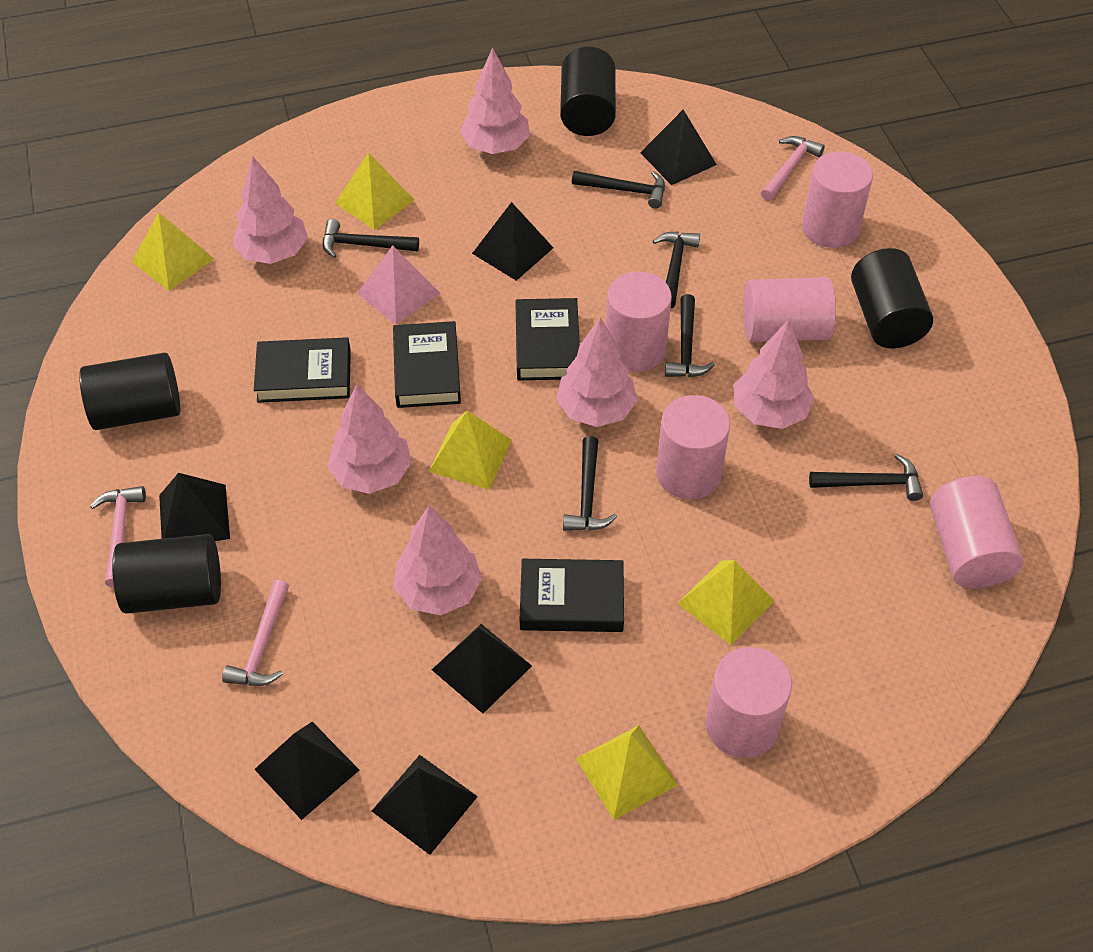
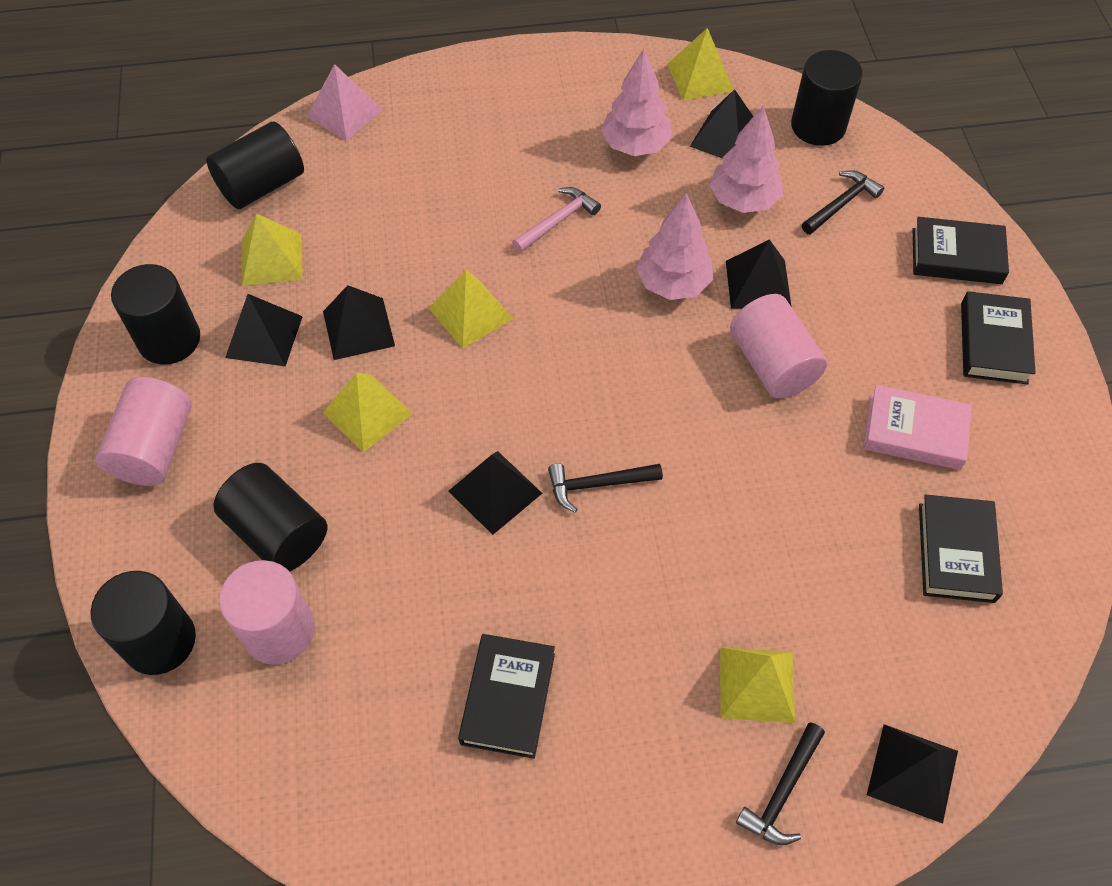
black cylinder: [79,352,180,430] [112,534,221,614] [560,47,616,136] [851,248,933,348] = 4 -> [90,571,196,675] [111,264,200,365] [206,122,304,209] [213,463,327,571] [791,50,863,146] = 5
black hammer: [323,219,419,258] [563,436,617,531] [572,171,665,209] [653,232,700,308] [665,294,715,377] [809,454,923,501] = 6 -> [548,463,663,512] [736,723,825,845] [802,170,884,235] = 3
pink book: none = 0 -> [863,385,972,470] = 1
pink cylinder: [606,271,672,372] [656,395,730,499] [706,647,792,758] [743,277,836,342] [802,151,873,248] [930,476,1024,588] = 6 -> [96,377,192,486] [219,560,315,665] [730,294,827,399] = 3
pink hammer: [90,486,146,587] [222,580,289,686] [761,136,825,201] = 3 -> [512,187,601,252] = 1
pink tree: [233,156,308,264] [327,384,412,494] [393,506,482,615] [460,48,530,154] [556,317,638,427] [733,319,814,429] = 6 -> [601,49,672,156] [636,193,713,300] [709,105,783,213] = 3

